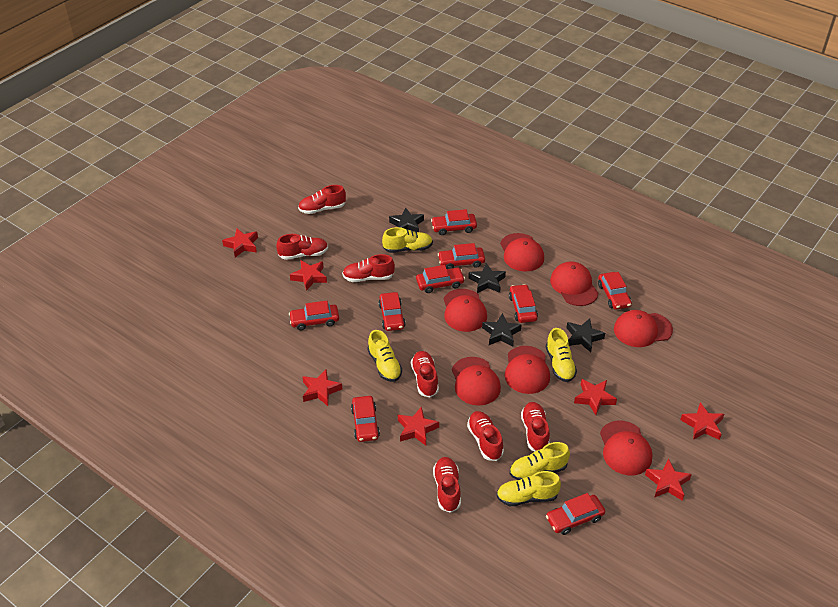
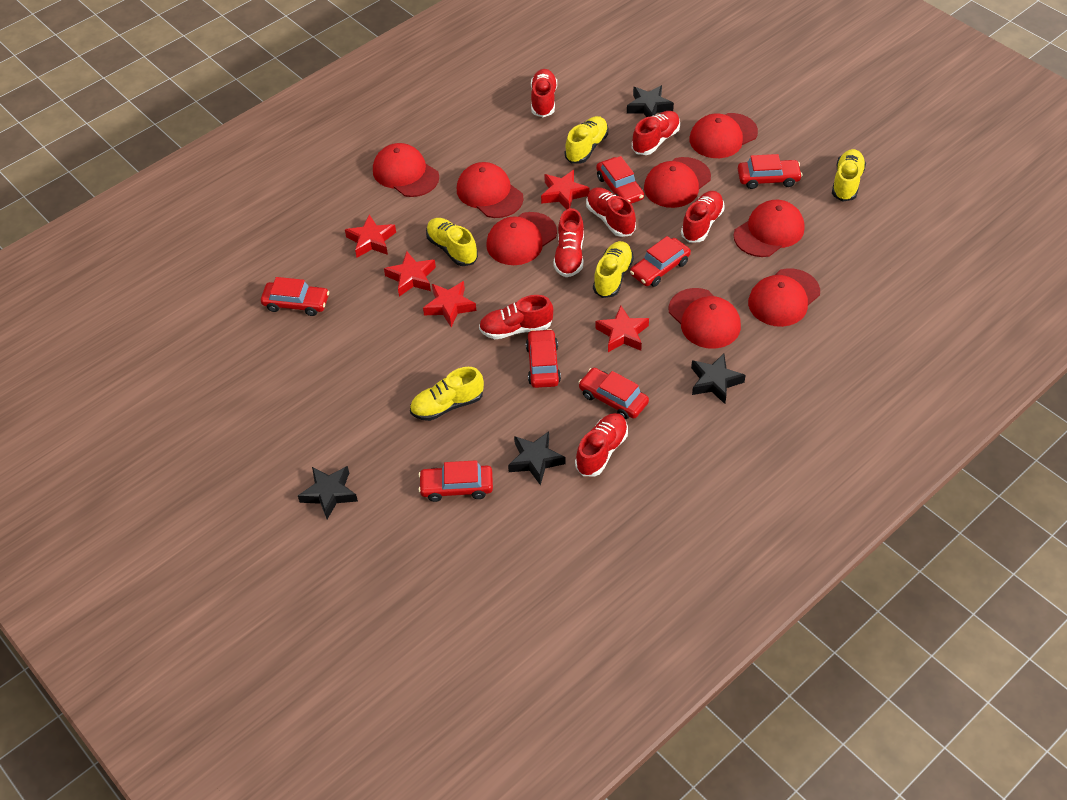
red cap: [444,289,487,332] [452,357,501,406] [500,233,544,272] [505,346,550,394] [550,261,598,306] [600,421,652,475] [614,310,673,347] = 7 -> [373,143,439,197] [457,162,524,218] [486,212,557,265] [644,157,711,208] [669,288,741,349] [689,113,758,158] [733,200,804,257] [748,268,820,327] = 8
red car: [289,301,339,330] [351,396,380,442] [378,292,405,331] [416,265,465,293] [431,209,477,235] [438,243,485,269] [509,284,538,323] [546,493,605,535] [598,272,632,310] = 9 -> [261,277,329,316] [418,460,493,502] [526,329,561,388] [578,368,649,420] [596,156,644,204] [630,236,691,287] [738,154,803,189] = 7
red star: [222,228,258,257] [290,260,327,291] [302,370,342,406] [398,406,439,446] [574,379,617,415] [645,458,692,501] [680,402,724,440] = 7 -> [345,214,396,258] [384,251,436,296] [423,281,476,327] [541,170,589,209] [595,306,649,352] = 5

